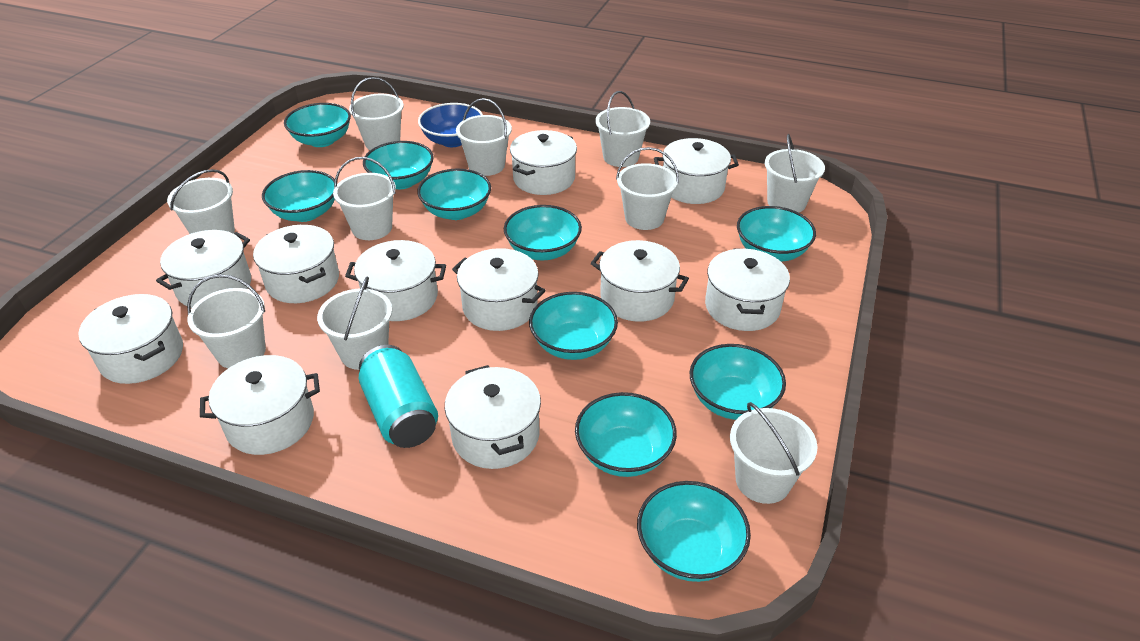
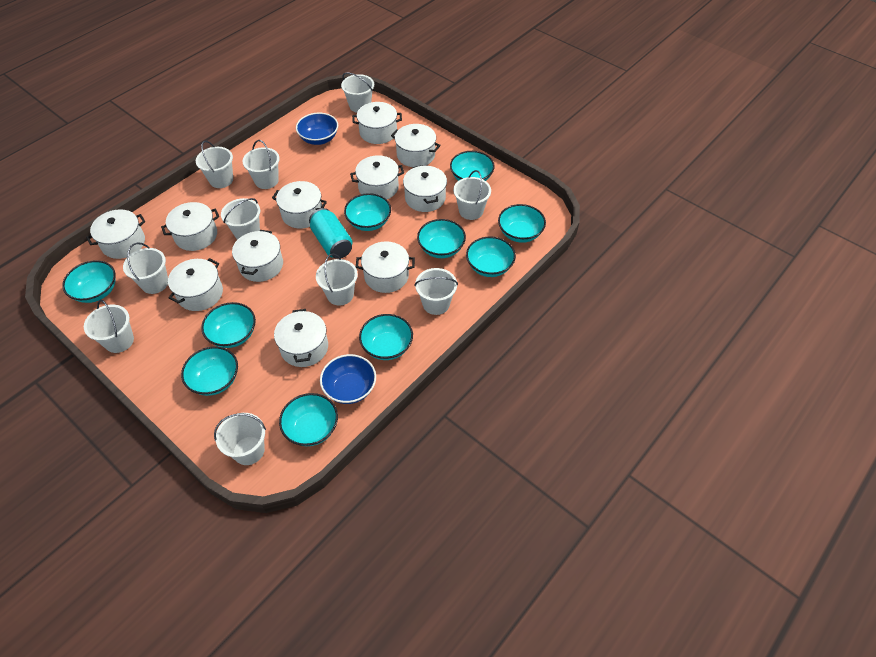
blue bowl: [418,103,483,147] = 1 -> [296,113,338,145] [320,354,376,404] = 2

